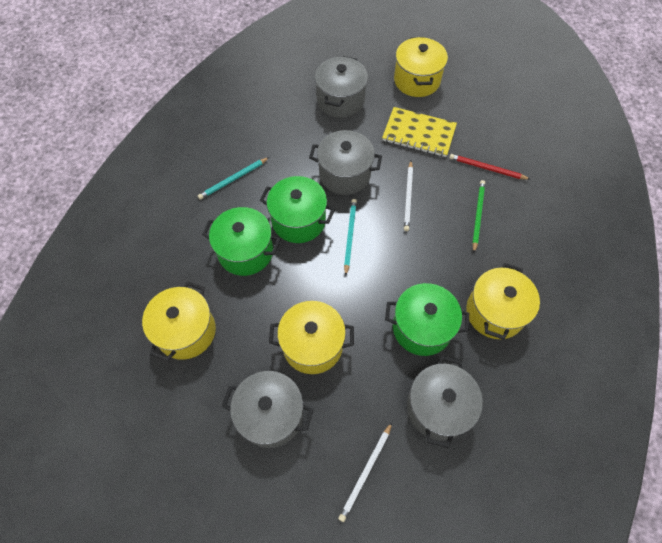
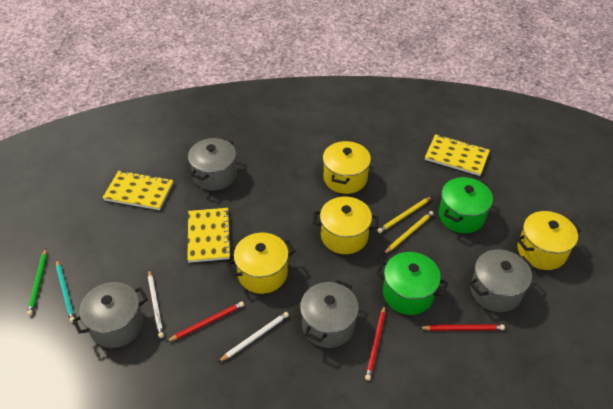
green pot: [202,207,281,276] [260,176,335,243] [385,283,469,356] = 3 -> [376,252,448,315] [439,177,493,233] = 2
red pencil: [449,154,530,180] = 1 -> [166,301,244,342] [365,305,386,381] [420,324,505,331] = 3
turquoise pencil: [198,157,269,200] [344,199,357,276] = 2 -> [56,259,75,323] = 1
yellow notebook: [382,107,457,157] = 1 -> [103,170,173,210] [187,208,232,263] [425,134,490,176] = 3
yellow pencil: none = 0 -> [377,197,432,233] [384,211,434,254] = 2

